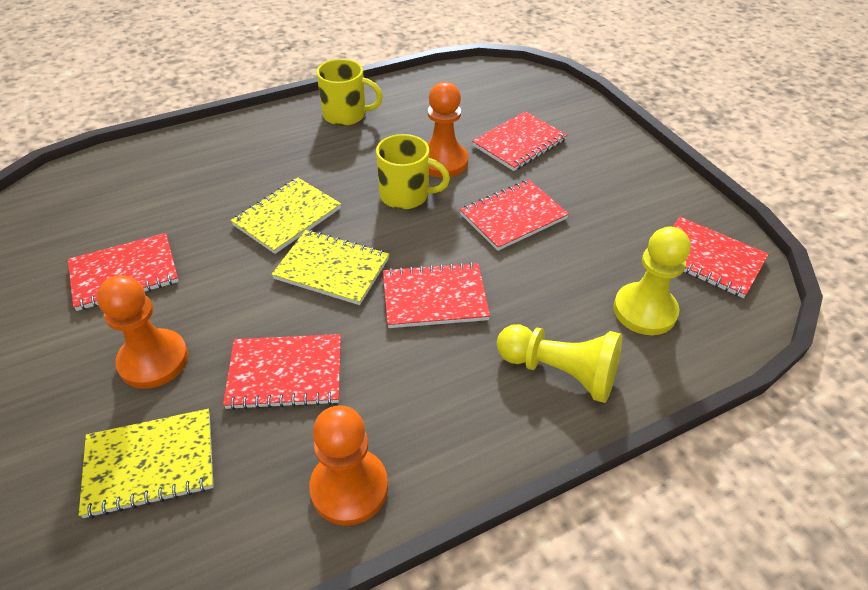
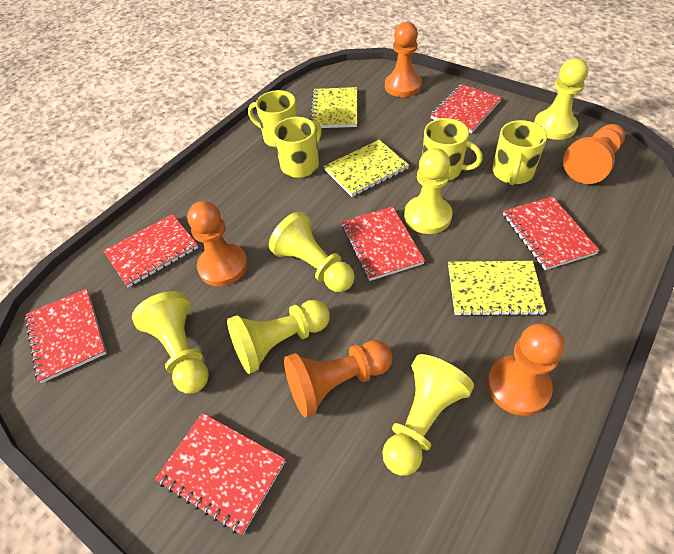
orange pawn: [97,275,188,389] [309,405,388,526] [428,82,468,178] = 3 -> [187,201,248,286] [284,340,392,417] [385,22,422,97] [487,323,565,416] [563,124,625,184] = 5
yellow mug: [316,59,383,126] [376,134,450,209] = 2 -> [248,90,298,148] [273,117,322,178] [422,118,483,180] [492,120,547,185] = 4
yellow pawn: [497,324,622,403] [613,227,691,335] = 2 -> [132,291,209,394] [227,300,330,374] [269,212,355,292] [382,354,474,476] [404,148,453,234] [534,58,588,140] = 6

